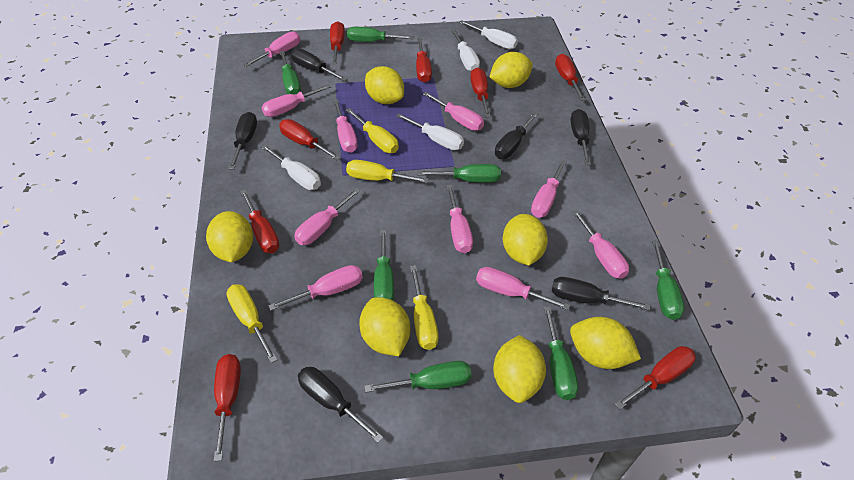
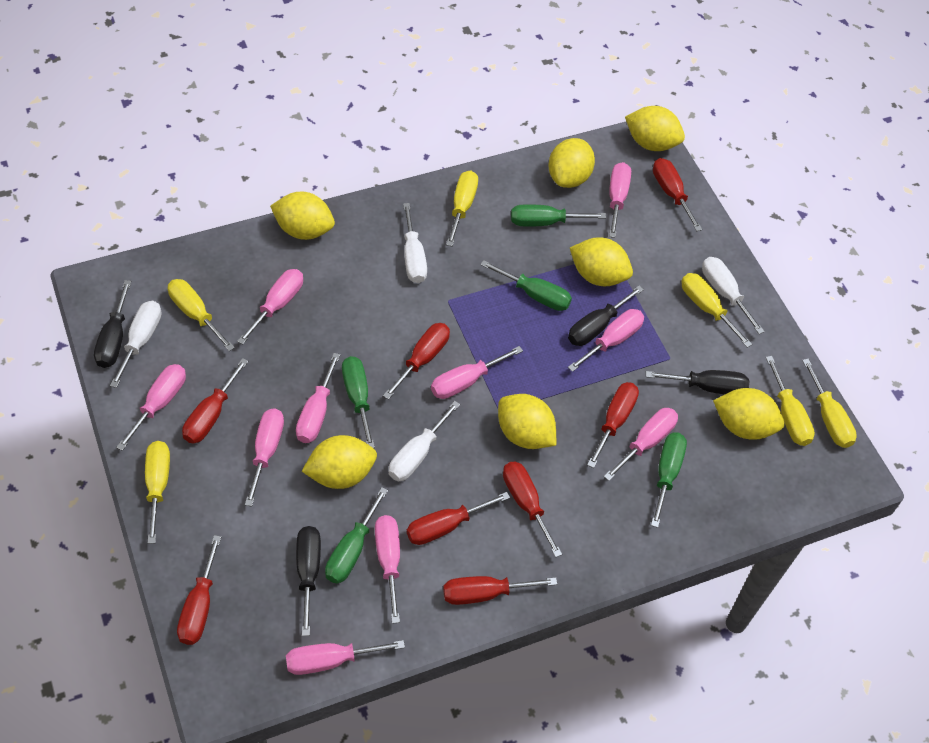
black screwdriver: [229,112,257,170] [291,48,347,81] [298,367,383,443] [495,112,539,159] [552,277,650,310] [570,109,591,165] = 6 -> [94,280,131,368] [296,526,321,636] [568,285,644,346] [646,370,749,395] = 4
green screwdriver: [280,51,301,94] [347,27,414,42] [364,361,472,393] [374,230,394,301] [418,164,501,183] [544,306,578,400] [652,241,684,320] = 7 -> [325,487,388,584] [342,356,375,448] [480,260,572,311] [511,204,606,227] [651,433,687,528] = 5
yellow screwdriver: [226,284,278,363] [346,108,399,153] [346,160,429,183] [410,265,439,350] = 4 -> [145,441,170,544] [168,279,235,351] [446,171,478,247] [681,273,752,348] [766,356,815,446] [802,358,857,448] = 6

